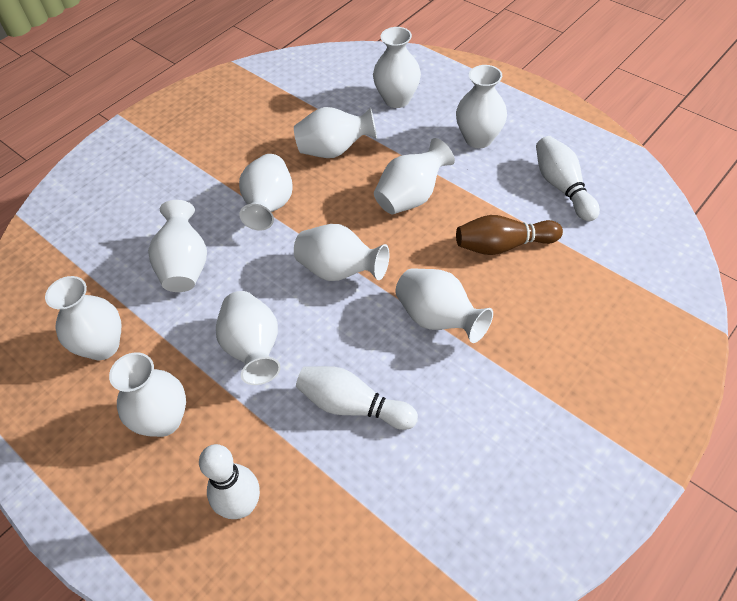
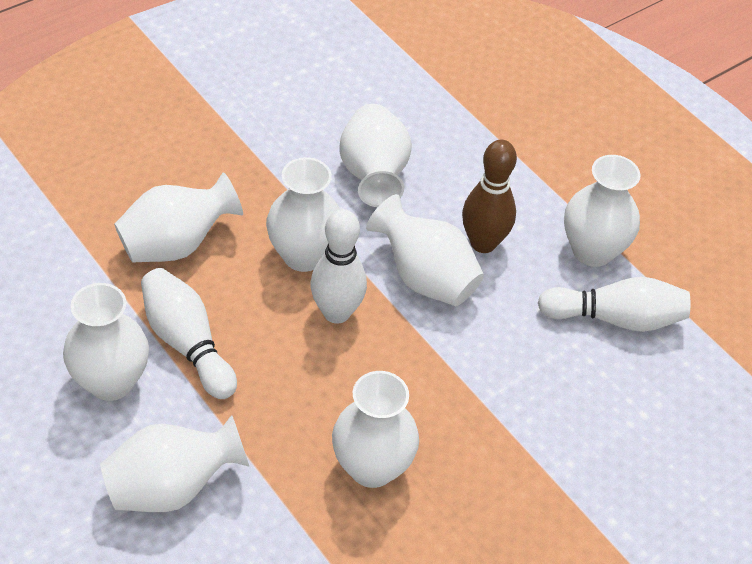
white vase: [45,276,121,360] [109,352,186,437] [148,200,207,292] [216,291,281,385] [239,154,292,230] [294,107,377,158] [294,224,389,281] [373,27,421,108] [374,138,455,214] [395,268,493,343] [456,65,507,148] = 11 -> [63,283,149,401] [100,415,249,512] [114,172,243,263] [266,157,340,272] [332,371,419,488] [339,104,412,207] [366,194,484,306] [564,155,641,267] = 8

